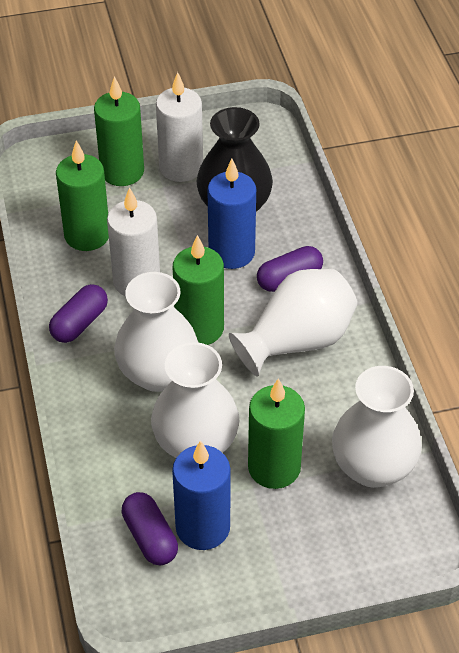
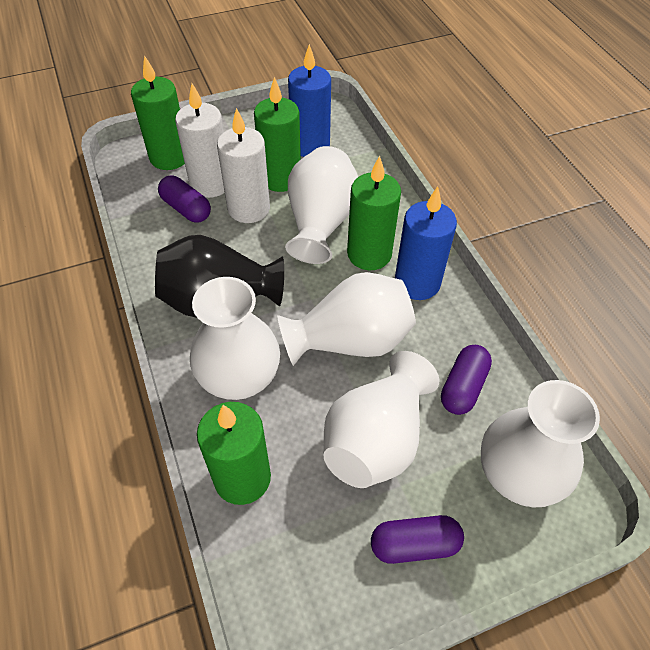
white vase: [114,272,198,392] [151,342,239,458] [229,269,357,376] [332,366,422,488] = 4 -> [190,277,280,400] [277,272,416,366] [285,146,358,264] [323,351,439,488] [481,380,600,507] = 5

